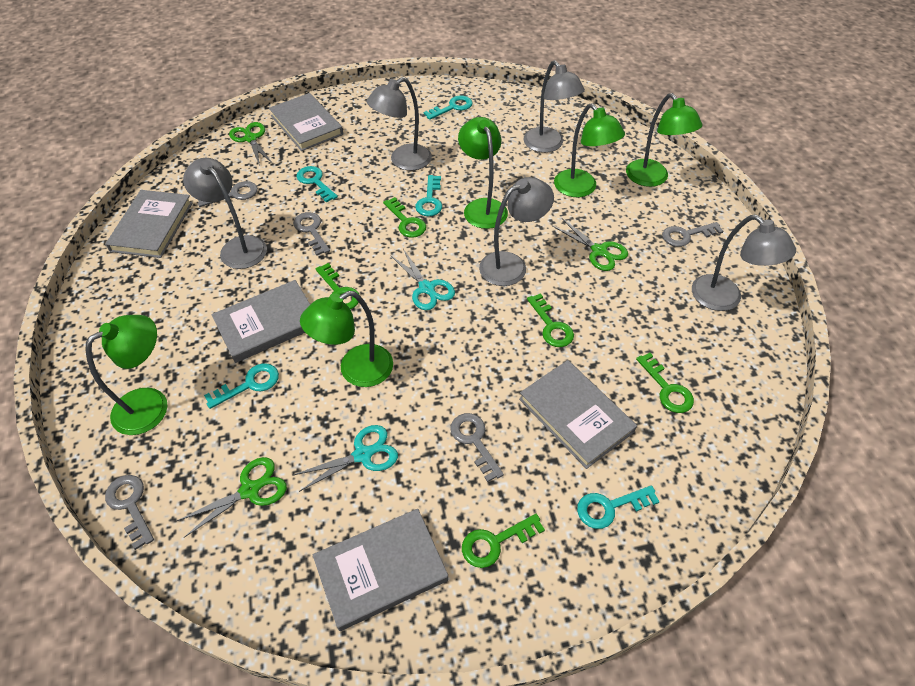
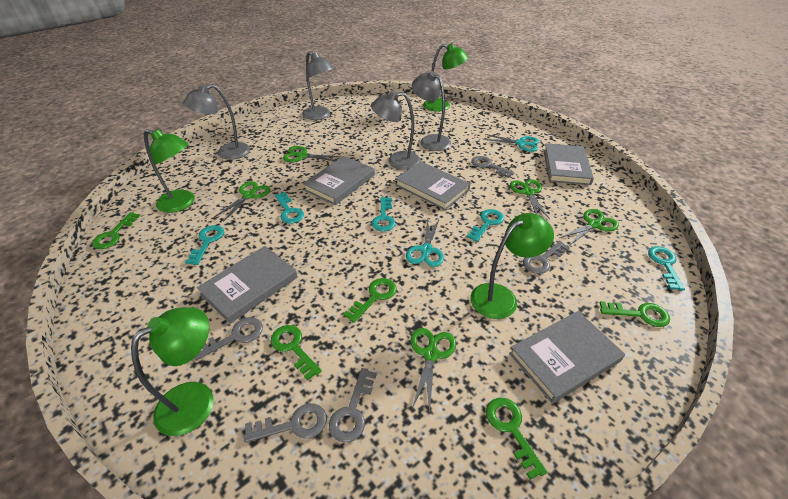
green lamp: [86,315,167,435] [300,291,393,387] [458,117,508,229] [554,103,625,197] [626,93,702,187] = 5 -> [131,307,214,436] [144,129,195,213] [423,43,469,112] [470,213,554,319] = 4
green scissors: [177,457,287,538] [229,122,273,166] [552,218,628,271] = 3 -> [213,181,270,222] [283,146,341,162] [411,328,456,414] [510,179,550,219] [559,209,619,246] = 5
grey lamp: [183,158,267,269] [367,77,432,170] [479,177,554,286] [523,60,585,153] [692,215,796,311] = 5 -> [183,84,250,160] [302,51,334,120] [371,91,421,170] [412,71,451,151] = 4

